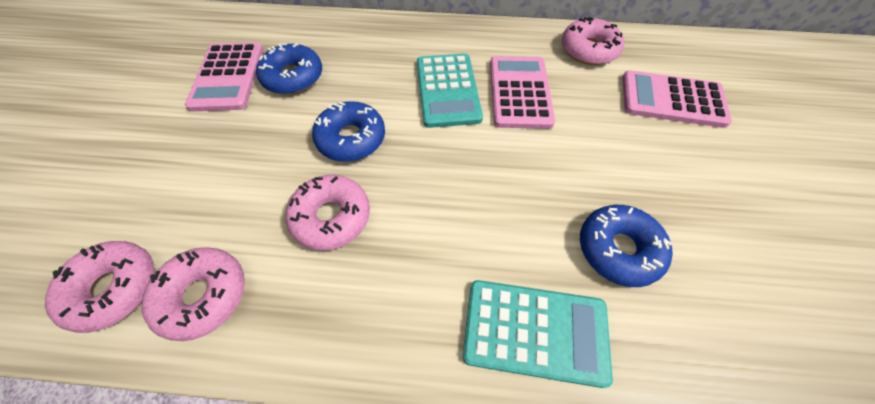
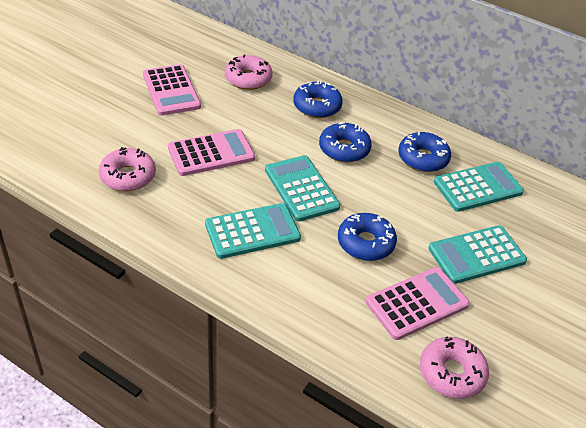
blue donut: [256,43,322,94] [312,101,385,162] [580,205,673,287] = 3 -> [293,80,343,118] [319,121,372,162] [338,213,397,261] [398,132,451,172] = 4
pink donut: [45,241,154,333] [141,247,245,341] [285,175,370,250] [562,17,624,65] = 4 -> [99,147,156,191] [225,54,273,90] [420,336,489,399] = 3
turquoise calculator: [417,53,483,128] [463,280,613,388] = 2 -> [205,203,301,259] [265,155,340,221] [428,225,527,284] [434,162,524,212] = 4

